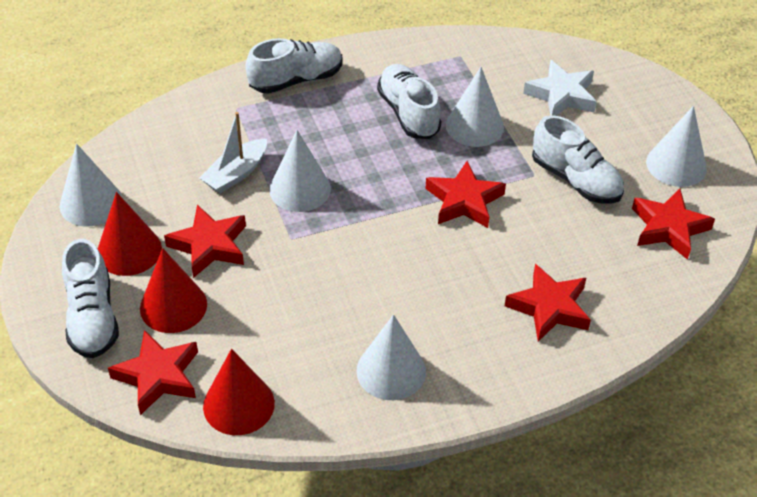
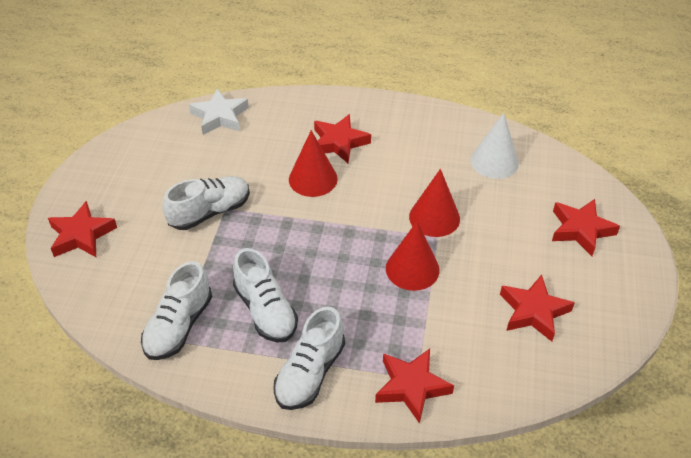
white boat: [199,112,267,193] = 1 -> none = 0
white cone: [60,144,122,227] [269,130,331,212] [356,314,426,400] [446,67,504,147] [646,106,707,187] = 5 -> [471,113,519,179] = 1

